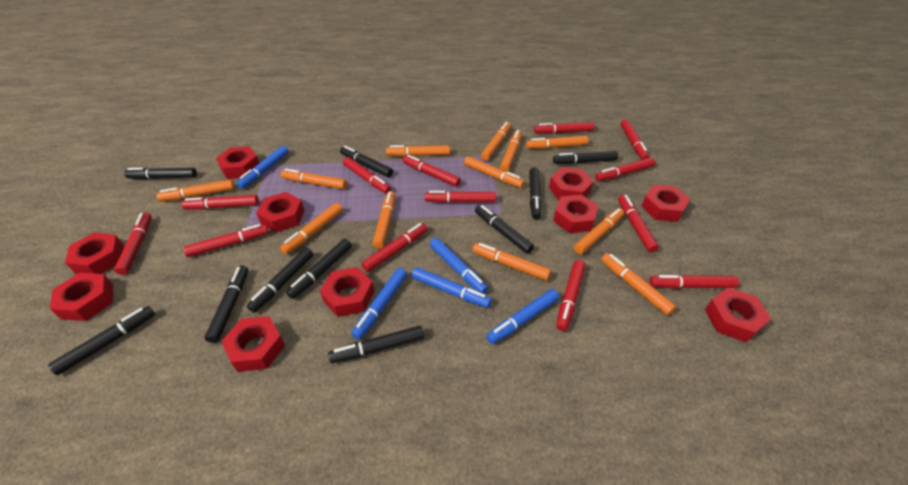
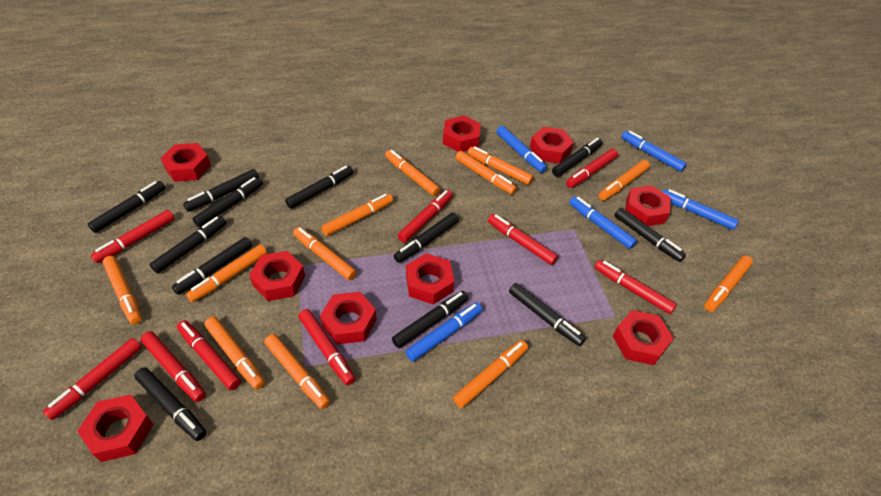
black marker: [48,306,155,375] [124,168,197,179] [204,265,248,343] [247,247,314,313] [286,239,352,299] [328,326,424,363] [340,146,393,177] [475,205,534,254] [529,167,542,219] [553,151,618,164] = 10 -> [88,181,166,233] [134,367,206,441] [150,216,227,273] [172,237,252,295] [183,169,259,212] [193,177,263,227] [285,166,354,209] [392,291,468,348] [394,213,459,263] [509,283,586,346] [552,138,603,177] [614,208,686,262] = 12
red marker: [114,212,152,275] [181,195,259,209] [183,224,268,257] [343,157,391,194] [361,223,428,272] [403,155,461,187] [425,191,496,203] [534,122,595,134] [556,260,586,331] [595,157,655,181] [618,194,659,252] [621,119,649,160] [650,275,739,289] = 13 -> [43,338,142,420] [91,210,175,263] [141,331,206,402] [177,320,241,390] [298,309,356,385] [398,190,453,243] [488,214,558,265] [566,149,618,188] [594,260,677,314] = 9
red nut: [50,273,113,321] [65,232,124,274] [216,146,259,179] [221,316,285,372] [256,192,305,232] [320,267,375,317] [549,167,593,200] [553,195,598,233] [641,185,690,222] [705,288,771,342] = 10 -> [77,394,154,462] [161,143,211,182] [249,251,305,301] [320,292,377,344] [406,253,454,305] [443,116,481,152] [530,127,574,163] [613,310,674,365] [625,185,671,226] = 9

